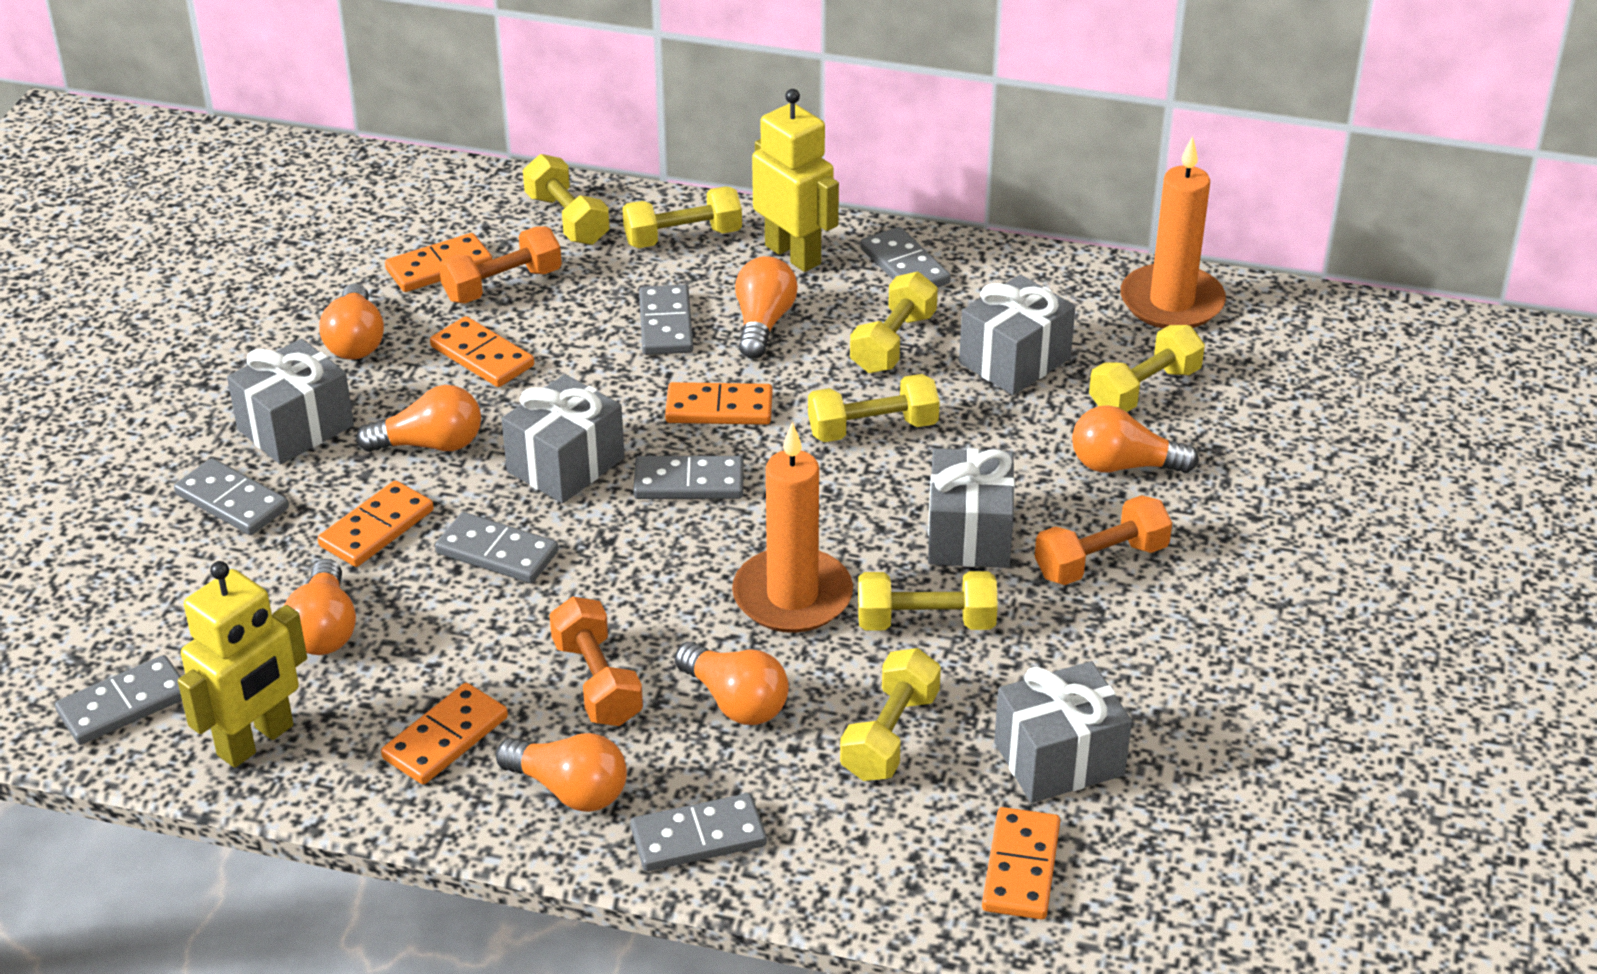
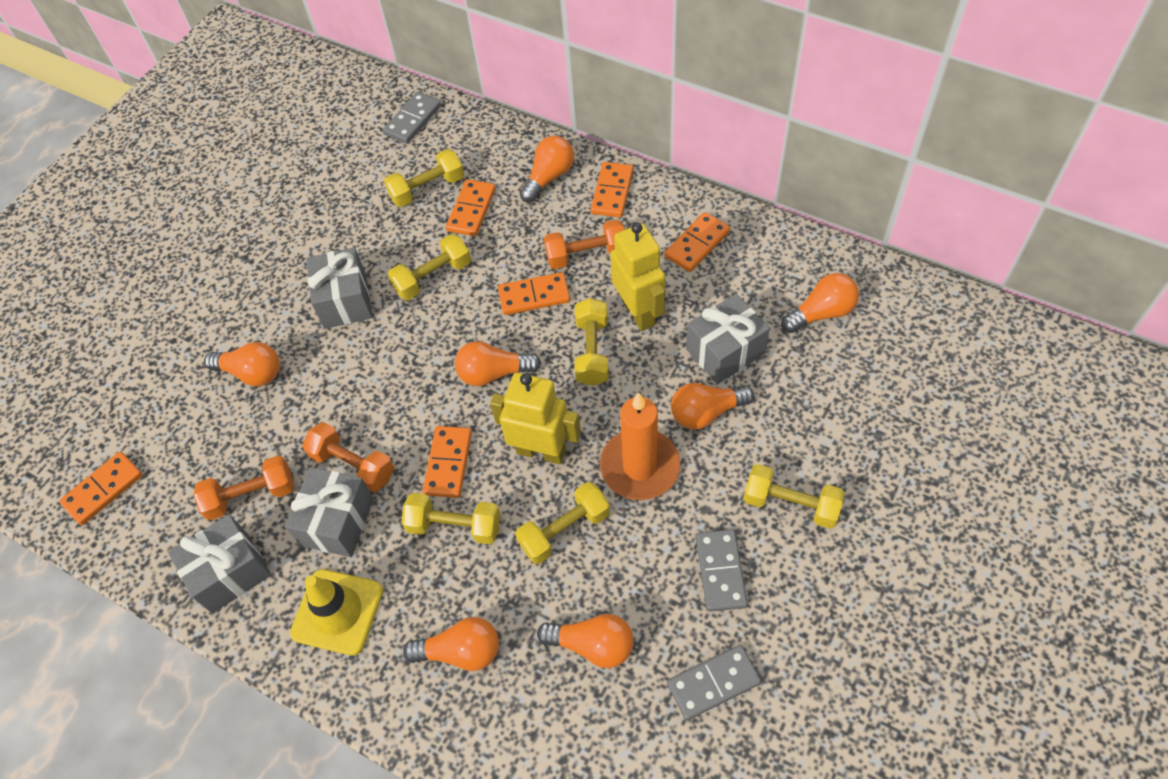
grey domino: [55,655,182,745] [174,458,289,535] [435,512,558,583] [630,793,767,871] [633,456,744,499] [639,285,693,355] [860,227,951,288] = 7 -> [383,92,441,144] [667,645,761,720] [696,529,748,612] = 3
grey gift: [227,339,354,464] [502,374,625,503] [928,448,1015,568] [959,274,1075,395] [994,661,1132,803] = 5 -> [168,514,271,613] [285,467,374,557] [306,247,372,329] [686,294,770,384] = 4
orange candle: [732,422,853,633] [1120,136,1226,328] = 2 -> [600,392,680,500] = 1
yellow dumbbell: [523,154,610,245] [622,186,742,248] [808,374,940,442] [840,648,941,781] [850,272,938,373] [858,571,998,630] [1089,325,1205,412] = 7 -> [384,149,464,207] [388,234,471,300] [401,493,500,544] [515,482,610,564] [575,298,609,386] [744,464,845,529] = 6
yellow traffic cone: none = 0 -> [290,569,383,656] = 1

